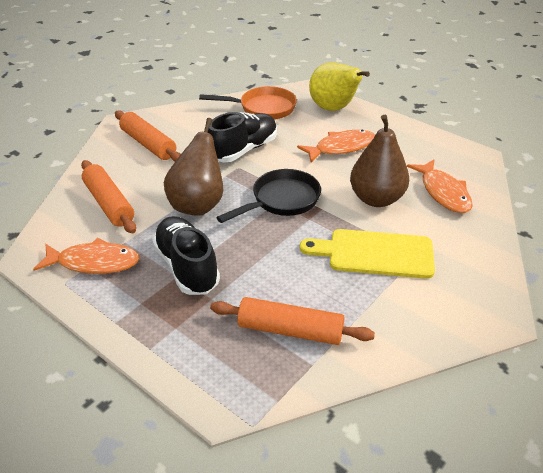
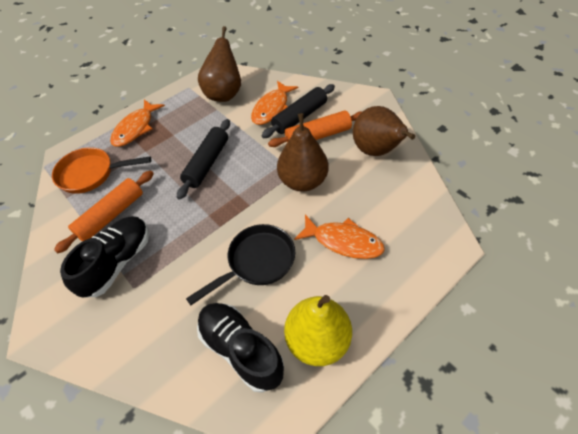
black rolling pin: none = 0 -> [177,119,230,200] [261,84,335,138] = 2
brown pear: [164,118,223,216] [350,115,409,207] = 2 -> [198,26,241,102] [277,113,328,192] [353,106,415,156] = 3
orange rolling pin: [81,160,136,234] [115,110,181,162] [210,297,375,345] = 3 -> [54,171,154,253] [268,111,362,147] = 2
yellow cutting board: [300,229,435,279] = 1 -> none = 0

